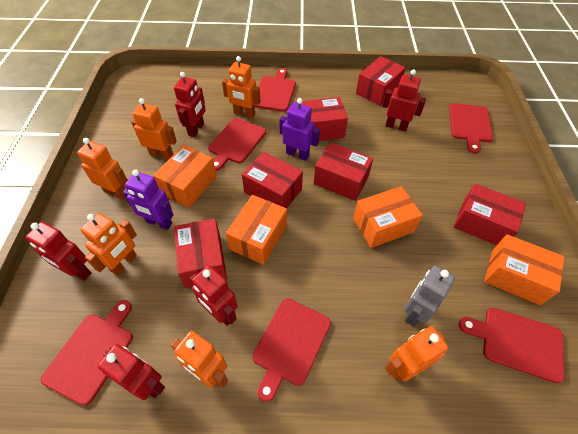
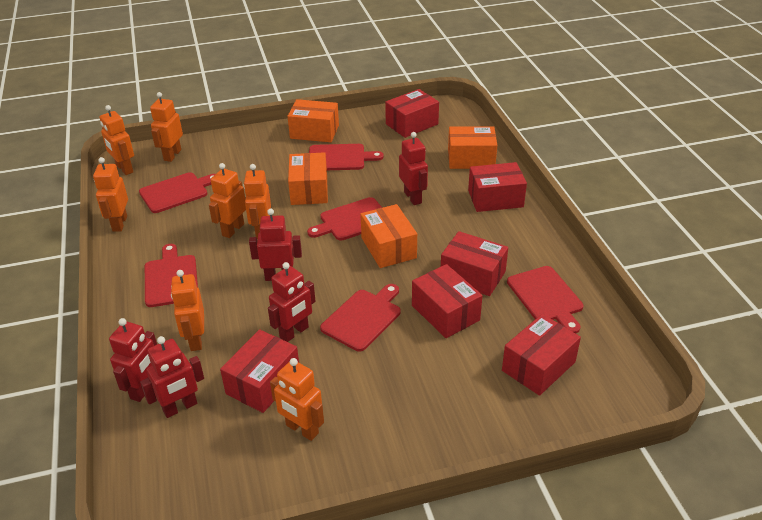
grey robot: [405,265,455,327] = 1 -> none = 0
orange robot: [77,138,128,200] [80,213,137,276] [131,98,177,160] [171,331,228,388] [222,56,261,118] [385,326,448,381] = 6 -> [93,157,128,232] [100,105,134,175] [150,92,183,162] [171,270,204,351] [209,163,246,238] [243,164,271,239] [270,358,324,441] = 7
purple robot: [123,169,173,230] [279,98,320,161] = 2 -> none = 0

